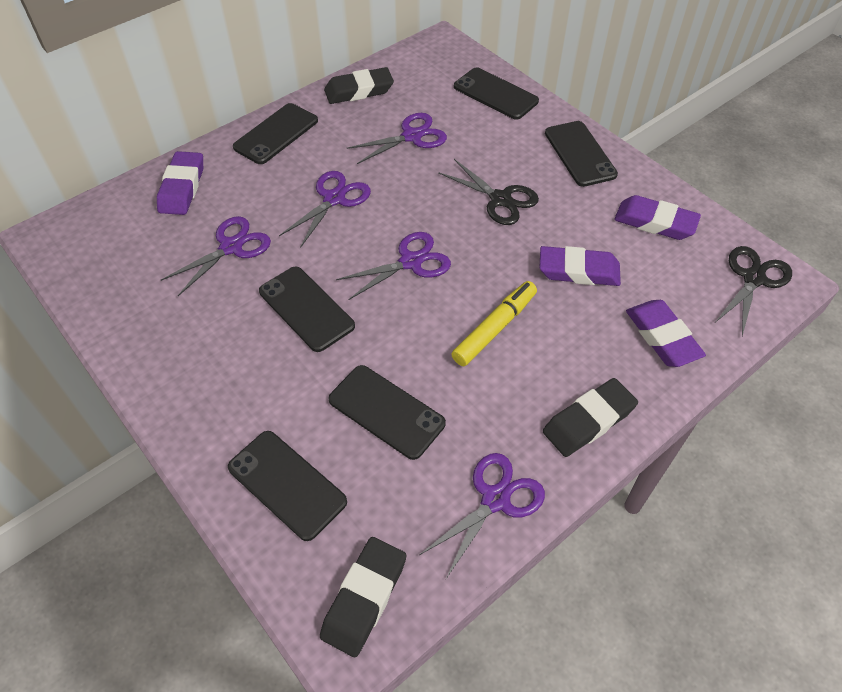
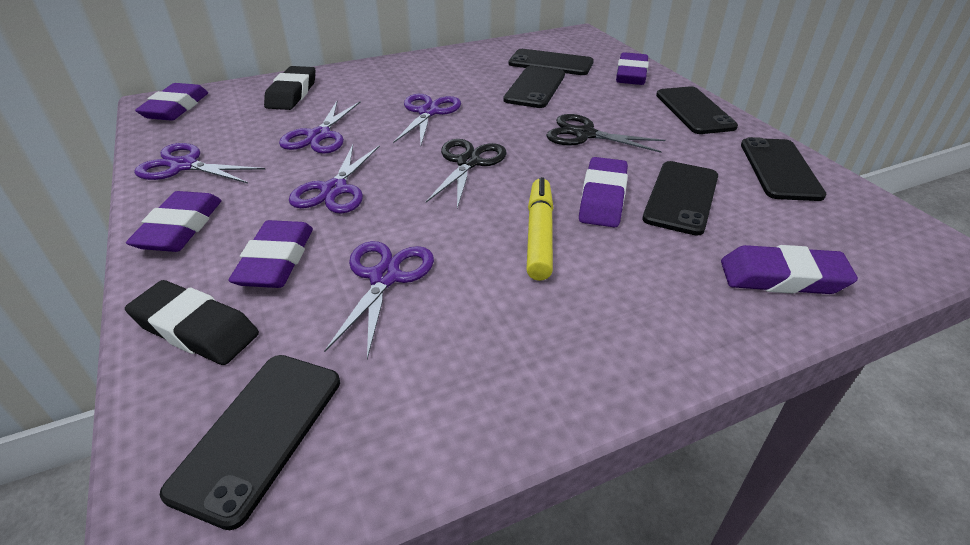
black eraser: [320,537,406,657] [324,67,394,104] [543,378,638,457] = 3 -> [125,280,259,365] [264,66,315,110] = 2
purple eraser: [157,151,203,215] [540,246,621,286] [614,195,701,240] [626,300,706,367] = 4 -> [126,191,222,252] [135,83,208,121] [228,220,313,288] [579,157,628,228] [616,52,649,85] [721,245,858,294] = 6

